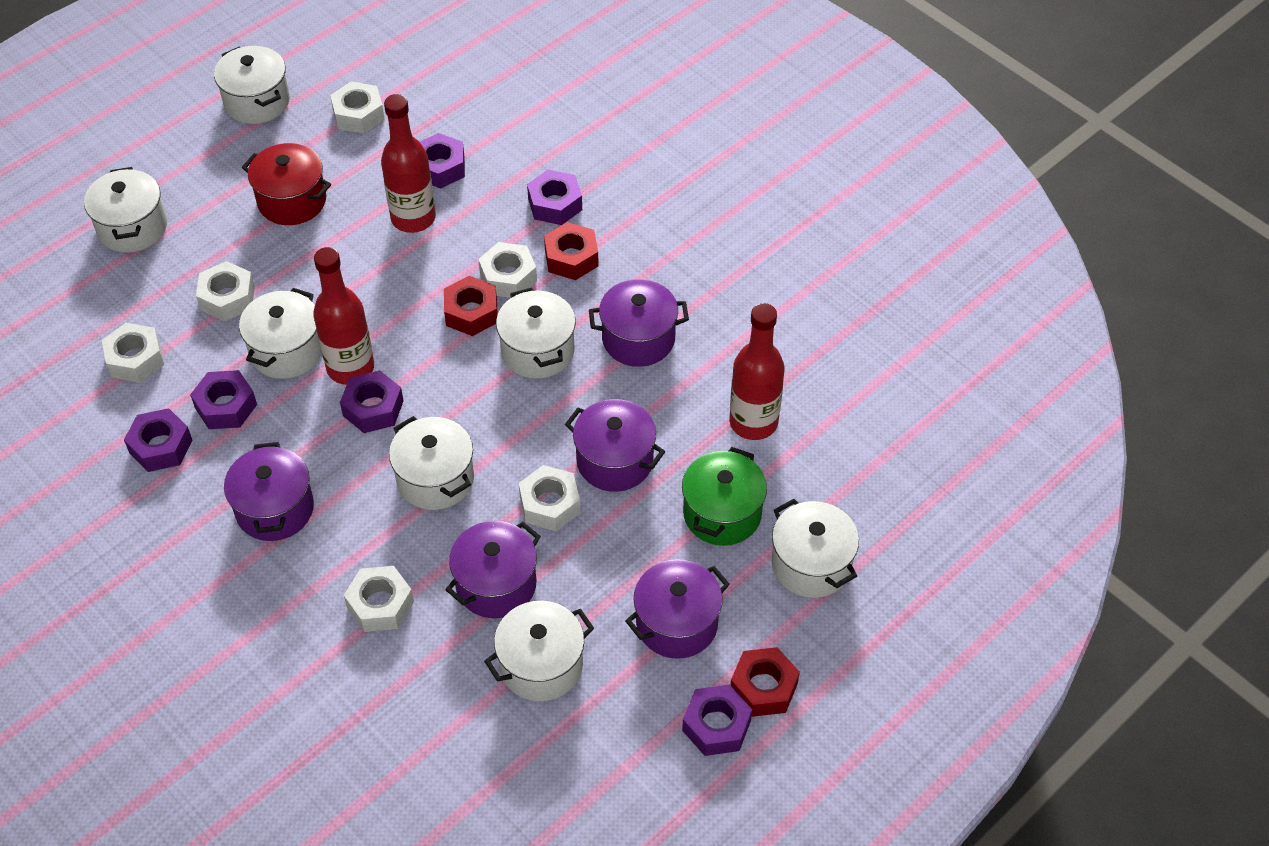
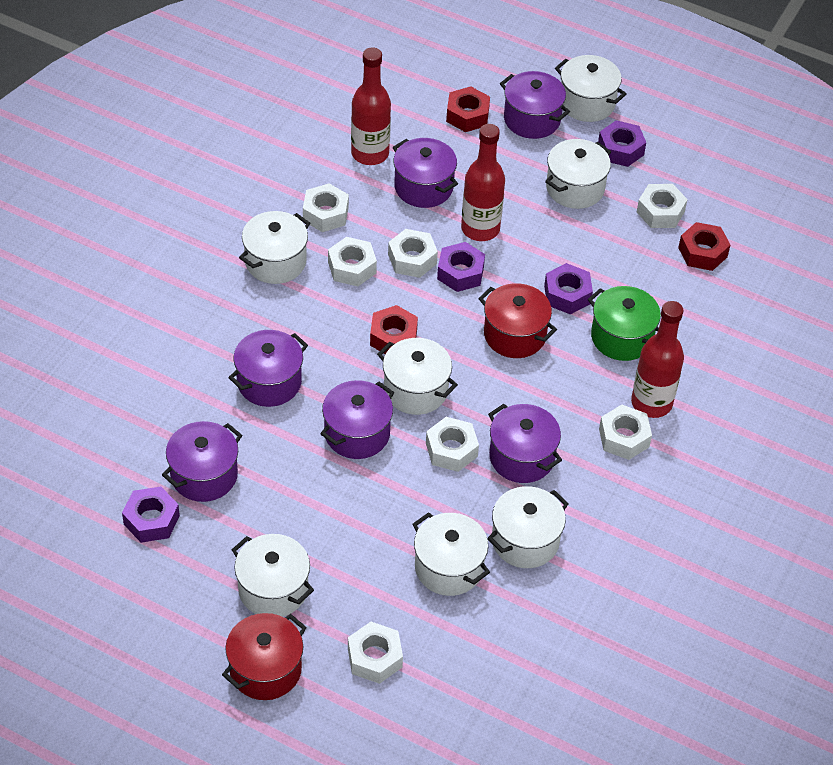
purple nut: [124,408,192,472] [190,370,257,429] [340,370,403,433] [420,133,465,189] [527,170,582,225] [682,684,752,756] = 6 -> [122,487,180,543] [437,242,485,292] [544,263,593,314] [598,120,646,167] = 4
purple pot: [224,442,314,541] [445,521,541,618] [565,399,665,492] [589,279,689,367] [625,559,730,659] = 5 -> [162,421,242,502] [228,330,308,407] [320,380,394,459] [393,138,458,208] [488,404,562,483] [500,71,570,139] = 6
red pot: [242,143,331,225] = 1 -> [222,613,307,700] [478,283,557,358] = 2
white nut: [102,323,164,383] [196,261,255,321] [330,81,385,134] [344,566,414,632] [478,242,537,298] [519,465,580,531] = 6 -> [303,183,349,232] [328,237,377,286] [348,622,403,684] [388,229,438,278] [426,417,479,472] [599,405,652,460] [637,184,688,228] = 7

